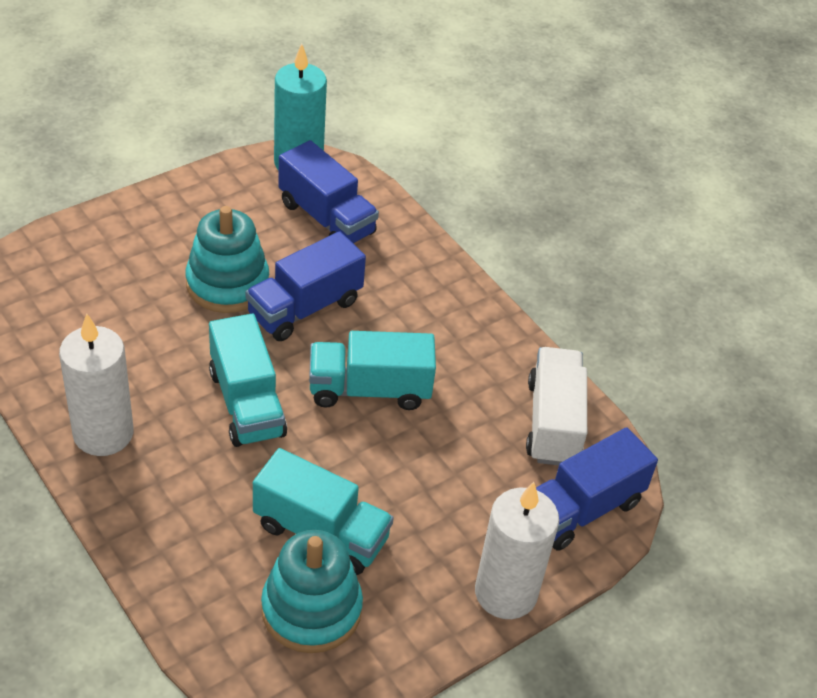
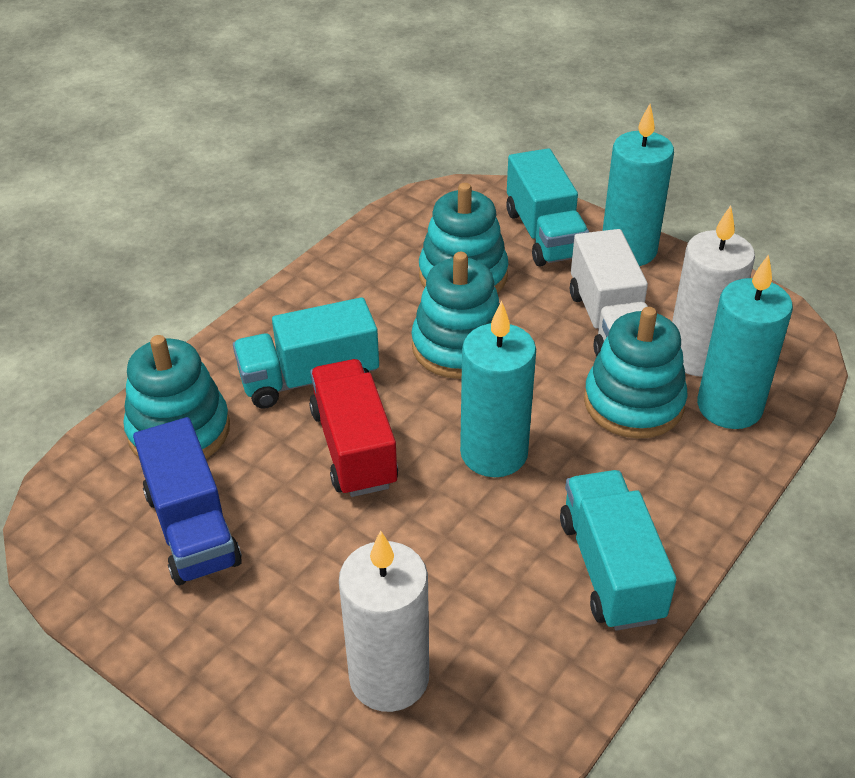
blue truck: [246,231,366,341] [278,140,379,244] [536,427,658,551] = 3 -> [133,417,242,585] = 1
red truck: none = 0 -> [309,359,398,497] = 1
turquoise candle: [274,44,327,171] = 1 -> [460,301,536,477] [603,104,674,266] [697,254,793,429] = 3
turquoise stacking toy: [185,206,269,313] [261,530,363,653] = 2 -> [123,335,230,459] [411,252,500,379] [419,183,508,294] [584,307,688,438] = 4

